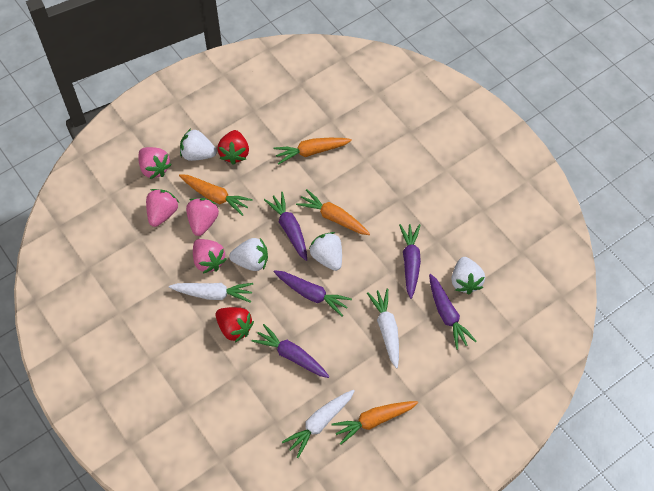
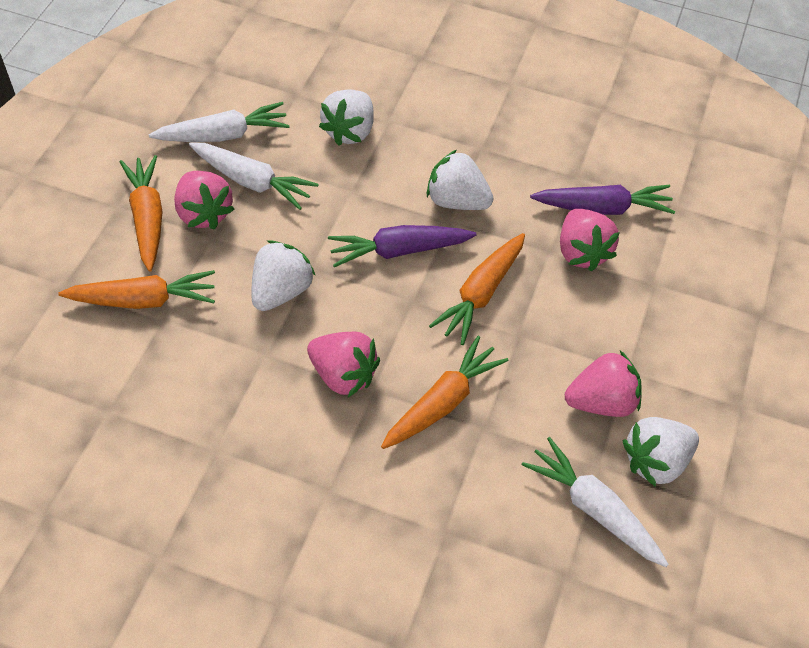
purple carrot: [251,324,330,378] [264,192,307,261] [274,270,352,316] [399,224,421,299] [429,274,476,350] = 5 -> [328,225,477,267] [530,185,675,215] = 2
red strawberry: [216,307,254,343] [217,130,249,165] = 2 -> none = 0

